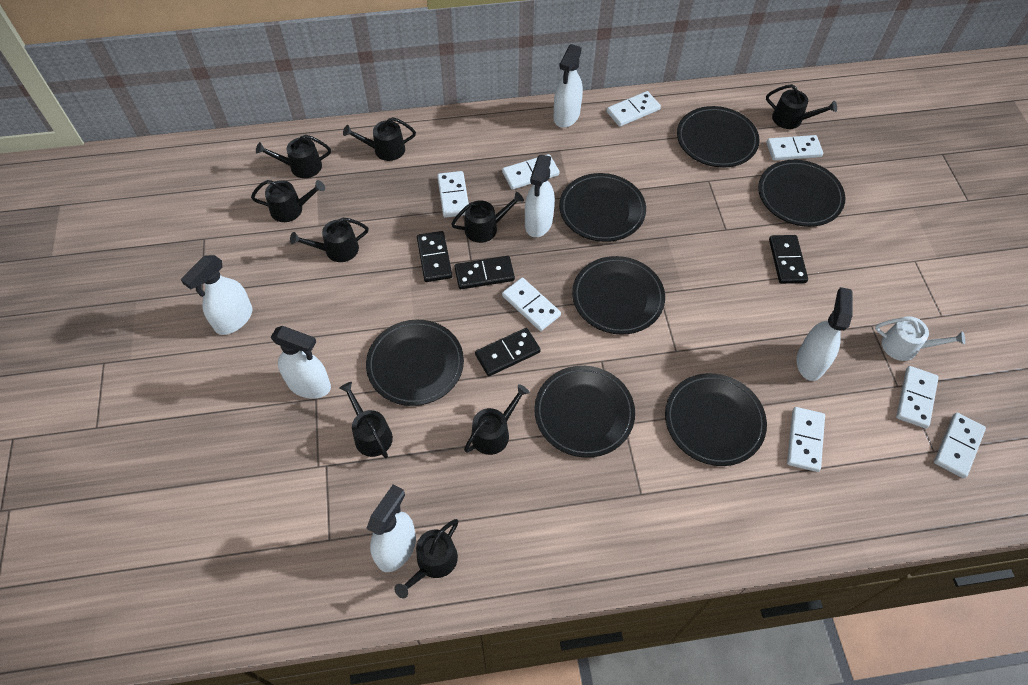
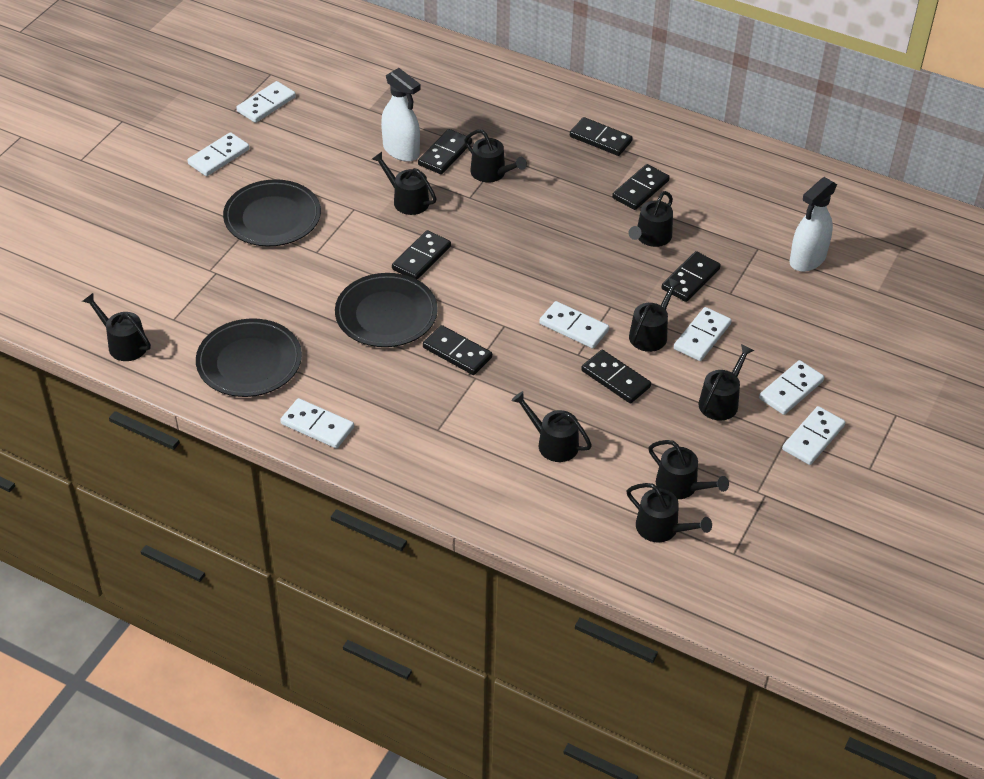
black domino: [417,231,452,282] [455,256,515,289] [475,328,541,376] [769,235,808,284] = 4 -> [392,230,451,280] [418,129,472,174] [423,325,492,375] [570,117,632,156] [581,350,651,403] [612,164,670,210] [661,251,721,302] = 7
black plate: [366,320,464,406] [534,366,635,458] [559,173,646,242] [572,256,665,335] [665,373,767,466] [677,106,760,168] [758,160,845,227] = 7 -> [196,318,302,397] [223,179,321,246] [335,273,438,347] = 3
white domino: [437,171,469,218] [502,154,559,190] [502,278,561,331] [607,91,661,127] [766,135,823,161] [787,407,825,472] [896,366,939,428] [934,413,986,478] = 8 -> [187,132,249,176] [236,81,296,123] [280,398,354,448] [539,301,609,349] [674,307,732,361] [759,360,824,415] [782,406,845,465] = 7
white spray bottle: [181,255,252,335] [271,326,331,399] [366,484,416,572] [525,155,555,237] [554,44,583,128] [797,287,853,381] = 6 -> [381,68,421,162] [790,177,837,272] = 2
white watering can: [875,316,965,361] = 1 -> none = 0

